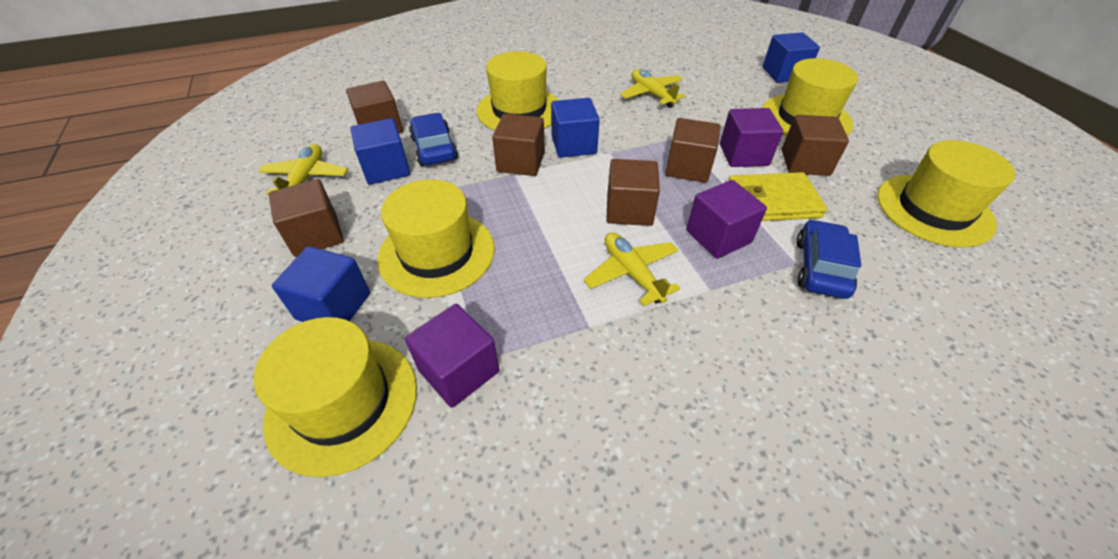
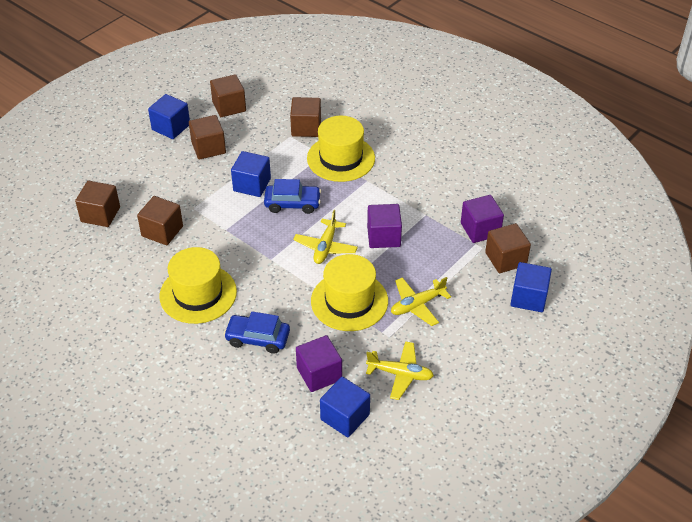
yellow hat: [253,317,417,477] [377,179,495,298] [477,51,558,130] [762,58,858,136] [877,140,1016,247] = 5 -> [159,247,237,324] [307,116,375,182] [311,254,388,331] = 3
yellow wallet: [729,172,827,221] = 1 -> none = 0

